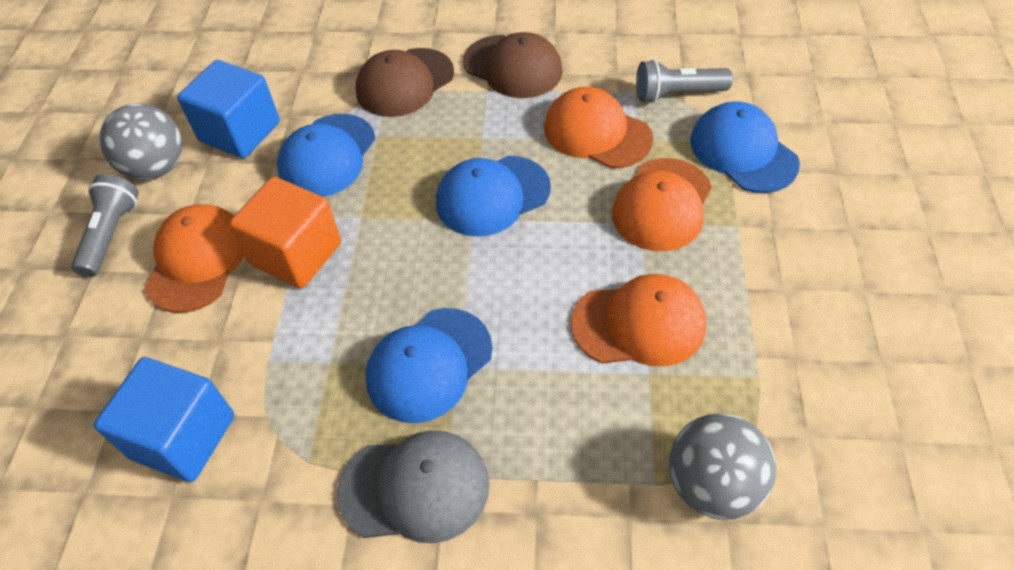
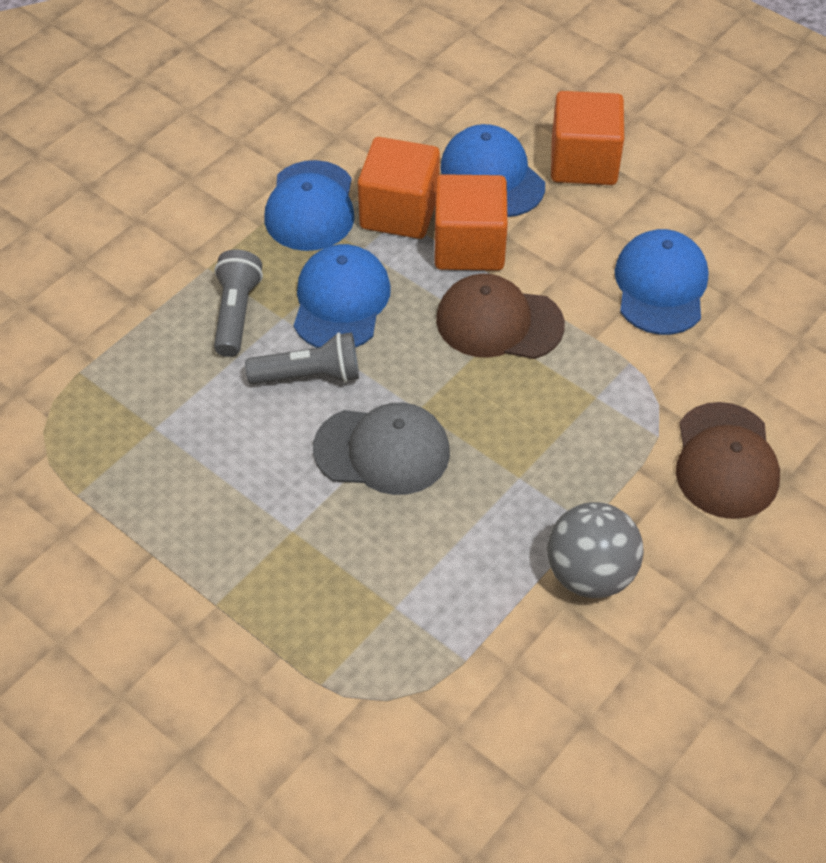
blue cube: [94,357,234,482] [177,60,280,158] = 2 -> none = 0
grey ball: [99,103,182,180] [669,413,776,520] = 2 -> [547,502,644,598] = 1
orange cap: [144,204,245,313] [544,87,653,169] [571,274,706,367] [612,158,712,251] = 4 -> none = 0
orange cube: [229,177,341,288] = 1 -> [358,137,440,239] [434,174,508,271] [551,91,624,185] = 3

